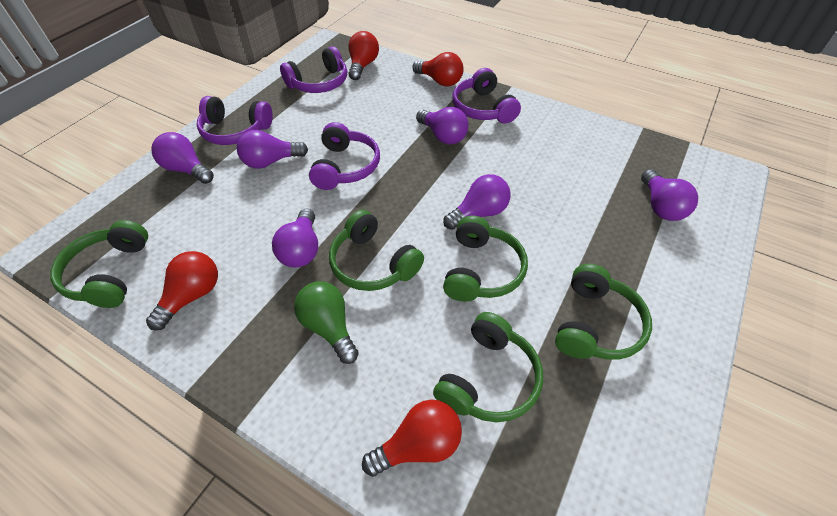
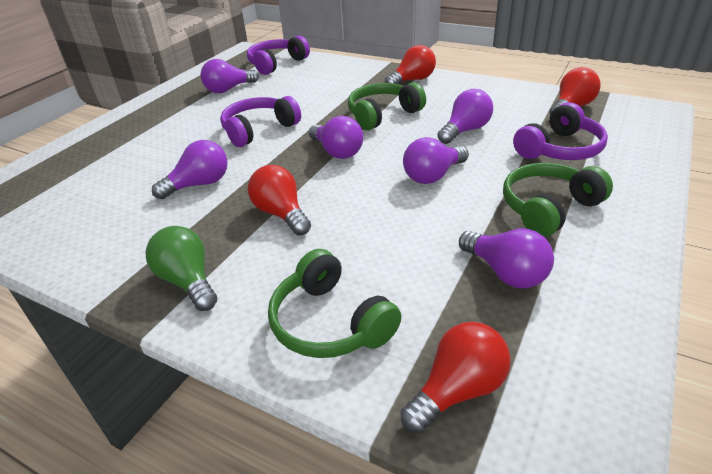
green headphones: [50,220,148,308] [329,210,424,291] [433,312,543,422] [443,215,528,302] [555,264,652,360] = 5 -> [268,249,401,358] [348,82,426,130] [503,163,613,237] = 3
purple headphones: [197,96,273,145] [280,46,347,93] [309,122,380,190] [452,68,521,123] = 4 -> [220,96,301,147] [247,36,310,75] [513,102,608,160] = 3

